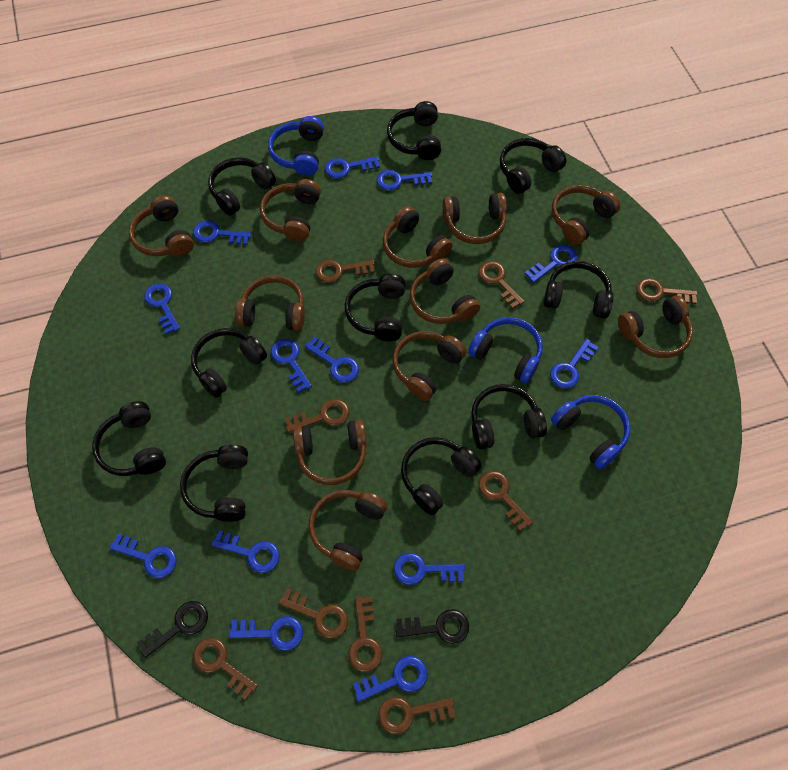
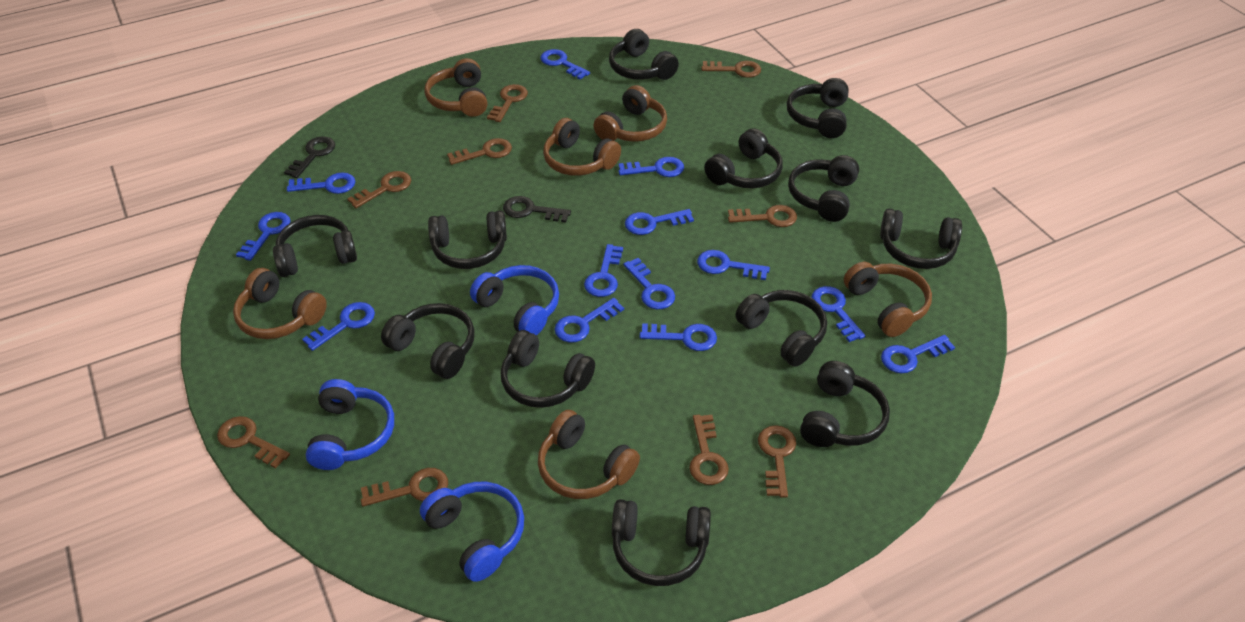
black headphones: [92,401,166,476] [180,445,248,522] [191,328,267,398] [208,157,276,216] [345,274,406,341] [387,101,441,160] [401,437,481,515] [471,384,547,450] [500,138,566,194] [543,261,614,319] = 10 -> [273,215,357,277] [381,303,474,379] [428,210,507,269] [500,330,595,408] [609,29,679,80] [612,499,711,586] [704,128,783,188] [736,290,827,366] [787,78,849,138] [788,155,859,222] [800,361,890,447] [880,209,962,269] = 12
brown headphones: [129,195,194,257] [235,275,305,331] [260,179,321,242] [293,420,367,485] [309,490,387,571] [383,206,452,268] [393,331,467,401] [410,258,480,324] [443,193,507,244] [552,185,620,245] [618,295,693,358] = 11 -> [233,268,327,339] [424,58,488,117] [538,410,640,499] [543,118,621,176] [593,85,667,142] [844,262,932,337] = 6

